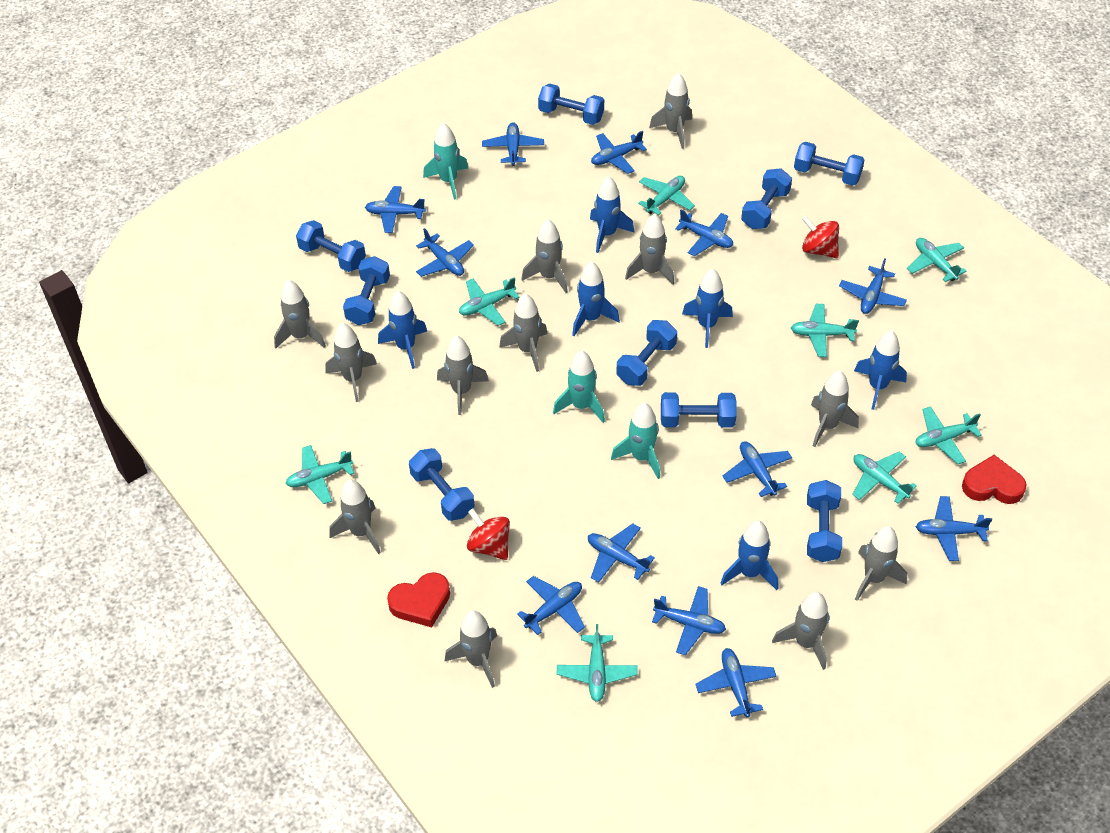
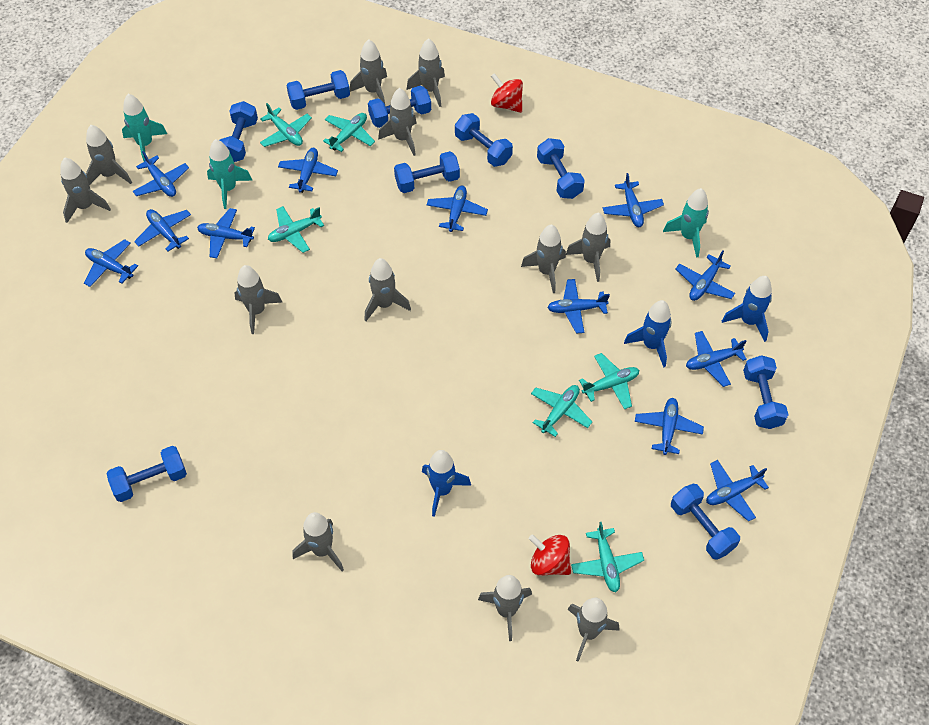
blue rocket: [378,291,427,369] [572,261,620,336] [590,176,635,253] [682,269,733,348] [720,521,778,590] [854,331,907,410] = 6 -> [422,450,471,517] [624,300,672,368] [722,276,772,342] = 3
red heart: [387,572,450,627] [962,455,1027,504] = 2 -> none = 0
turquoise plane: [285,445,354,504] [459,277,520,326] [557,624,638,702] [638,176,695,215] [791,304,859,357] [852,452,917,504] [907,238,966,282] [915,406,982,464] = 8 -> [260,103,312,147] [268,206,324,253] [323,113,375,152] [531,385,592,437] [571,522,644,592] [579,353,639,409] = 6

